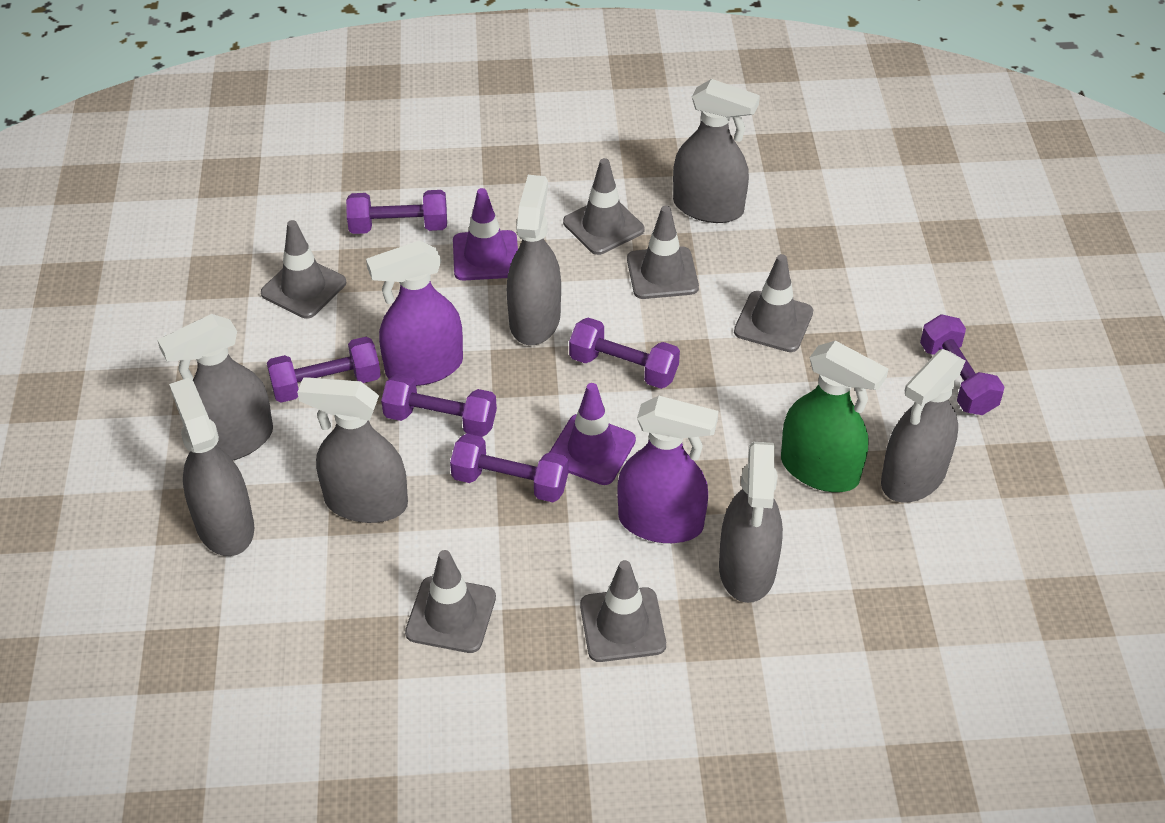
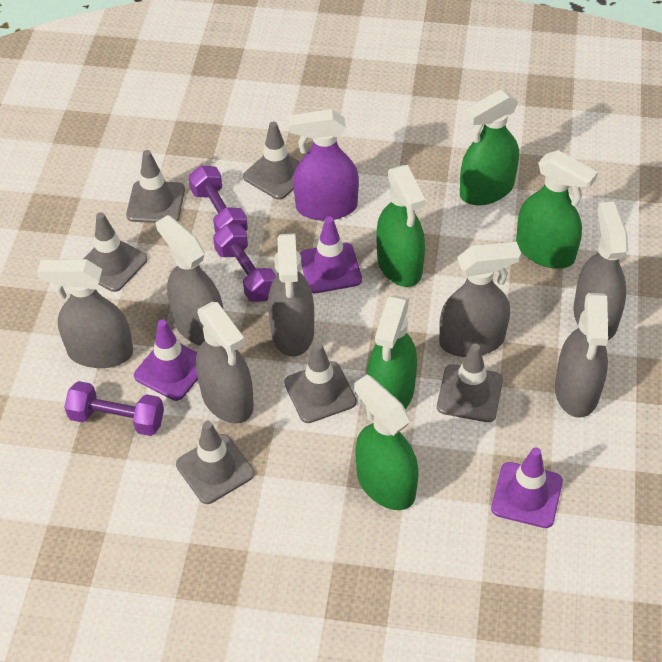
green spray bottle: [781,341,888,492] = 1 -> [354,375,419,510] [367,295,417,409] [377,165,426,287] [460,89,519,205] [516,150,598,268] = 5
purple dumbbell: [267,337,381,403] [346,190,447,234] [381,373,497,437] [450,434,568,502] [569,318,680,389] [920,314,1004,415] = 6 -> [64,381,164,436] [188,165,248,232] [213,225,276,302] = 3
purple spray bottle: [366,240,463,386] [617,396,719,543] = 2 -> [289,109,359,221] = 1
purple traffic cone: [453,188,518,280] [550,383,636,485] = 2 -> [134,319,198,401] [300,216,362,293] [491,448,563,528] = 3

